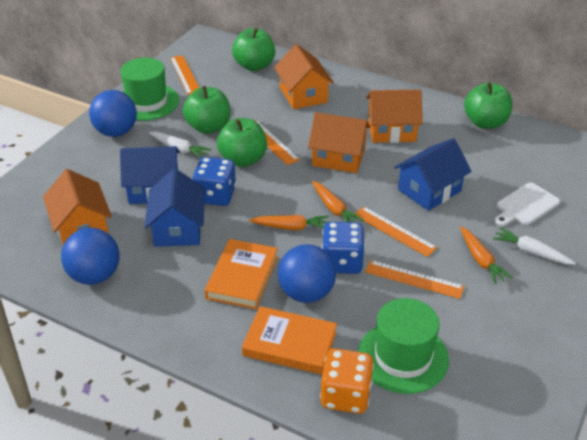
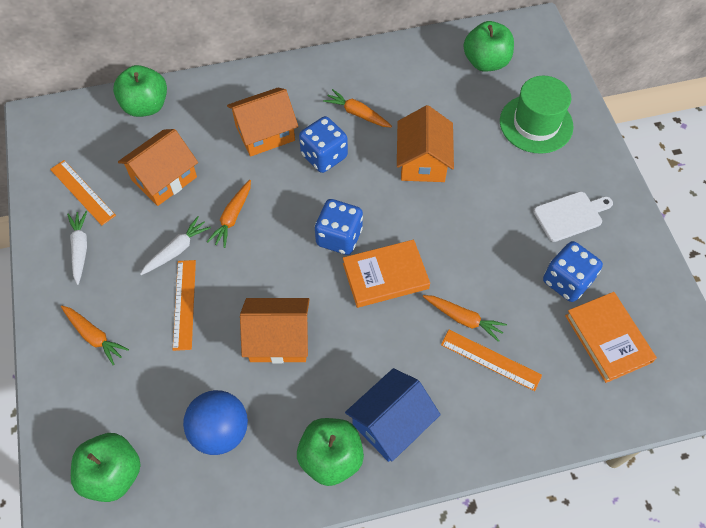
blue ball: [61,228,120,285] [89,90,137,137] [278,244,336,303] = 3 -> [183,390,248,455] = 1
blue dice: [192,157,236,206] [322,222,365,274] = 2 -> [299,116,348,173] [315,199,363,255] [543,241,603,302] = 3
blue house: [120,146,180,204] [144,168,205,247] [394,138,471,211] = 3 -> [345,368,441,462] = 1
green hat: [120,58,179,121] [358,298,449,394] = 2 -> [500,76,573,154] = 1
orange carrot: [249,215,329,230] [312,181,364,222] [460,226,512,284] = 3 -> [61,306,129,365] [207,180,251,248] [323,89,392,128] [423,295,507,342] = 4
orange dice: [320,348,374,414] = 1 -> none = 0
orange ruler: [170,55,199,95] [254,120,300,165] [355,207,437,257] [365,260,464,299] = 4 -> [50,160,116,225] [173,260,196,351] [441,330,542,391] = 3

